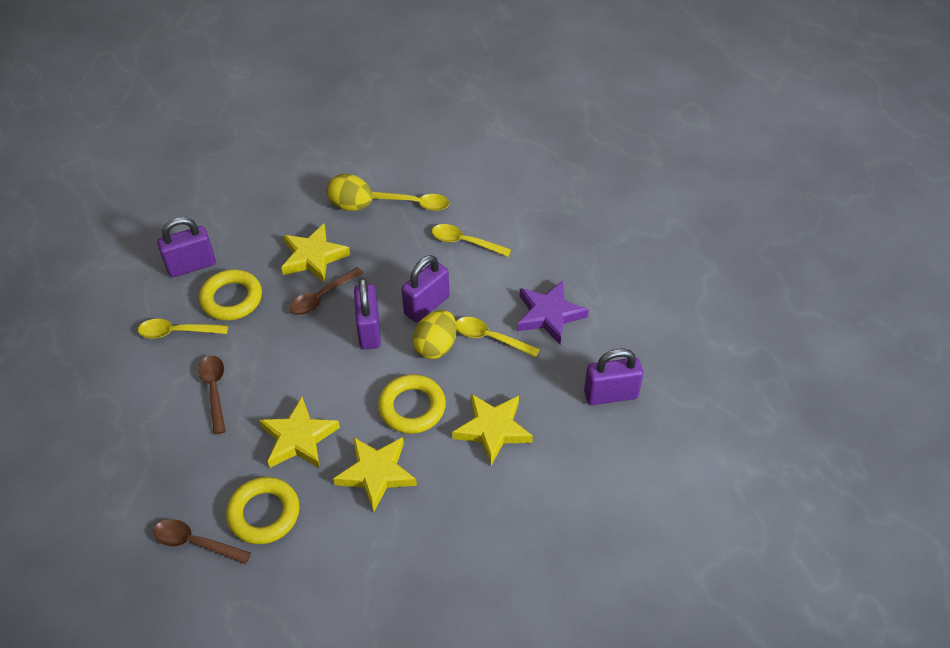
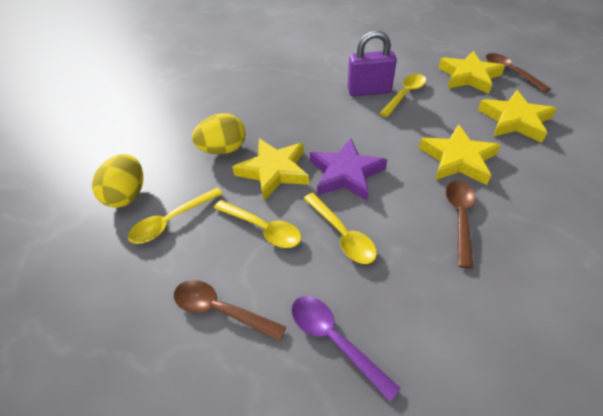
purple padlock: [157,217,216,278] [354,278,381,349] [401,255,450,322] [584,349,643,405] = 4 -> [348,30,397,96] = 1
purple spoon: none = 0 -> [291,296,401,402] = 1
yellow ring: [199,269,262,321] [226,477,299,544] [378,374,446,434] = 3 -> none = 0

